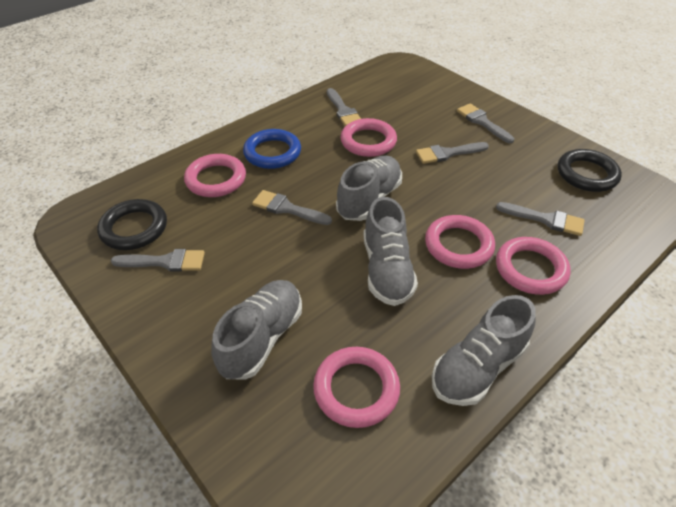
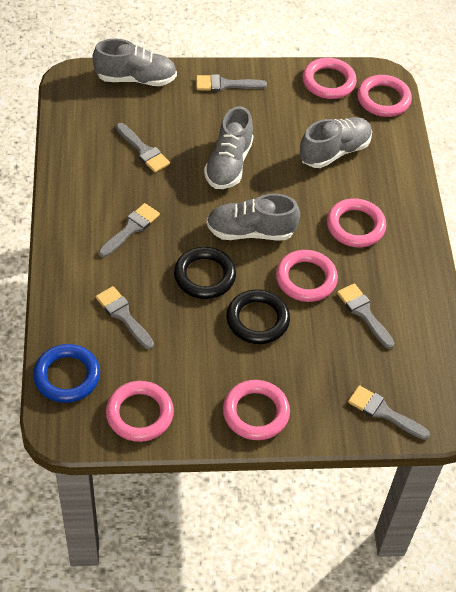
pink ring: [184,154,246,197] [313,347,400,428] [341,118,397,157] [425,215,495,269] [496,237,571,295] = 5 -> [106,381,174,442] [223,380,290,440] [276,250,338,302] [302,58,357,99] [327,198,386,247] [357,75,412,117] = 6

